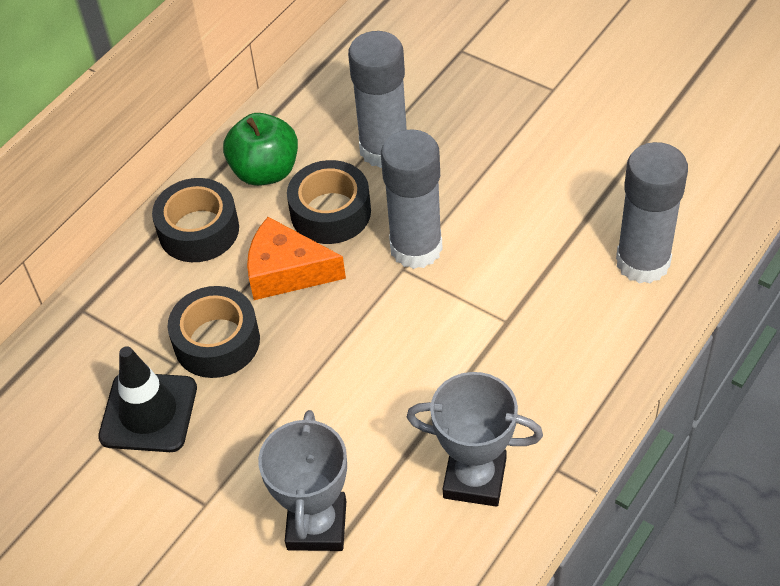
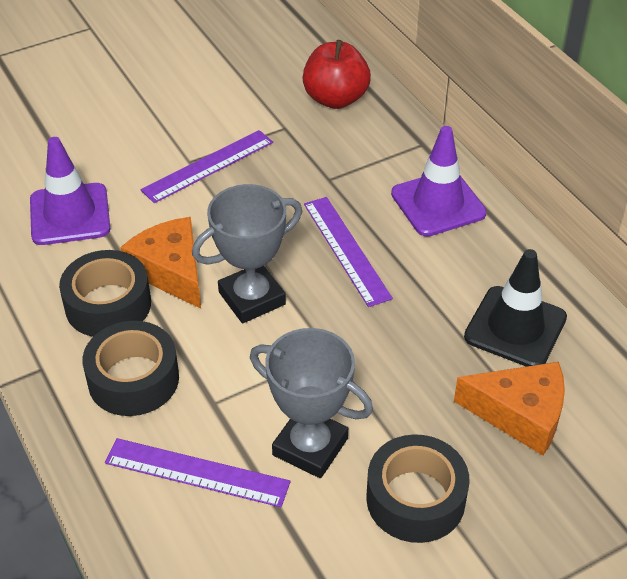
green apple: [223,113,298,186] = 1 -> none = 0
grey glue stick: [348,31,407,168] [381,129,443,269] [616,142,688,284] = 3 -> none = 0
orange cheese: [247,217,346,300] = 1 -> [120,217,201,309] [454,362,565,455] = 2
purple ruler: none = 0 -> [105,438,290,507] [141,130,273,203] [304,197,393,307] = 3
purple traffic cone: none = 0 -> [30,137,110,245] [391,126,487,237] = 2
red apple: none = 0 -> [303,40,371,109] = 1

